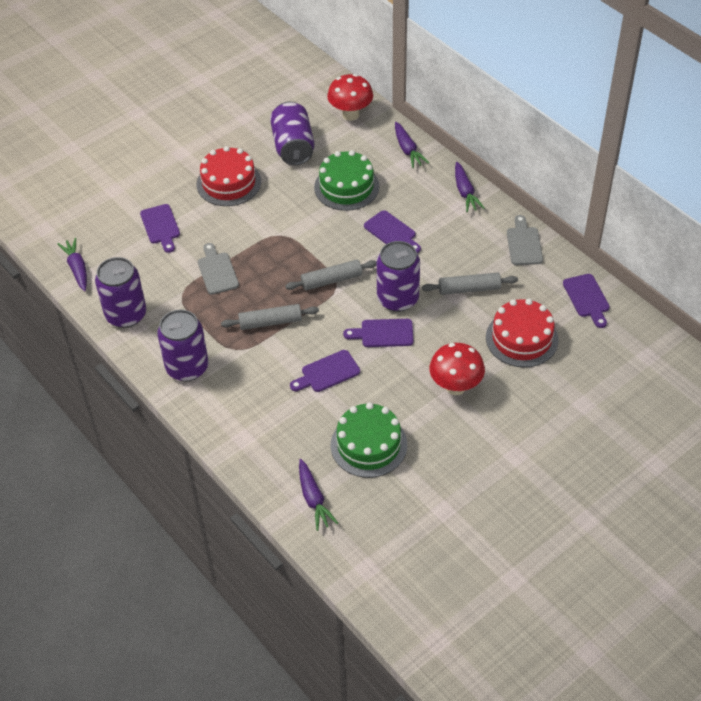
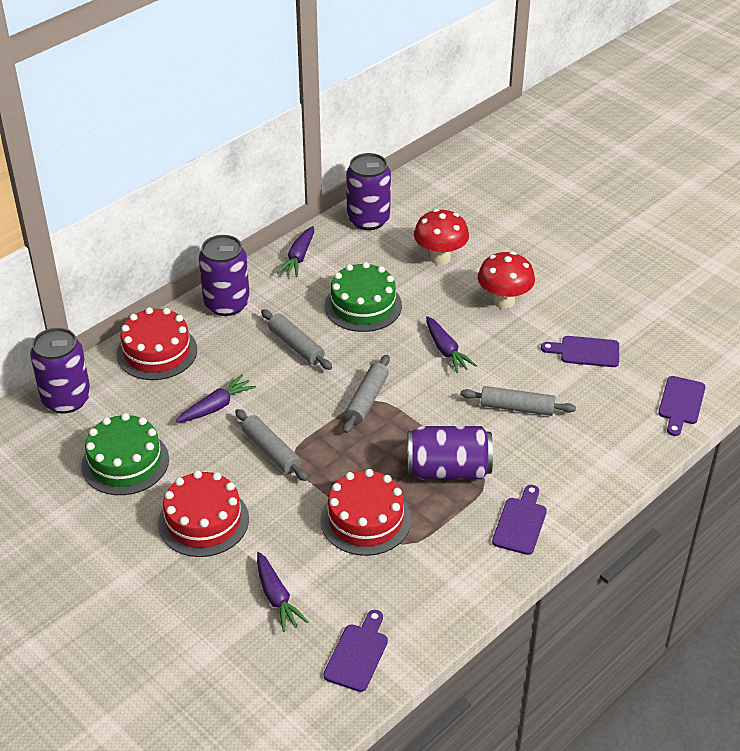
grey cutting board: [198,243,239,295] [507,215,543,265] = 2 -> none = 0
grey rolling pin: [221,304,319,330] [285,260,377,291] [422,273,518,295] = 3 -> [235,409,308,481] [261,309,332,370] [343,355,390,433] [460,386,576,416] = 4
purple cutting board: [140,204,180,253] [290,350,360,392] [343,319,414,347] [364,210,421,253] [563,274,610,328] = 5 -> [323,610,388,692] [492,485,547,555] [541,336,619,367] [658,376,706,436] = 4
red cake: [197,146,261,206] [486,299,559,367] = 2 -> [117,307,197,380] [158,471,249,557] [321,469,411,556] = 3

